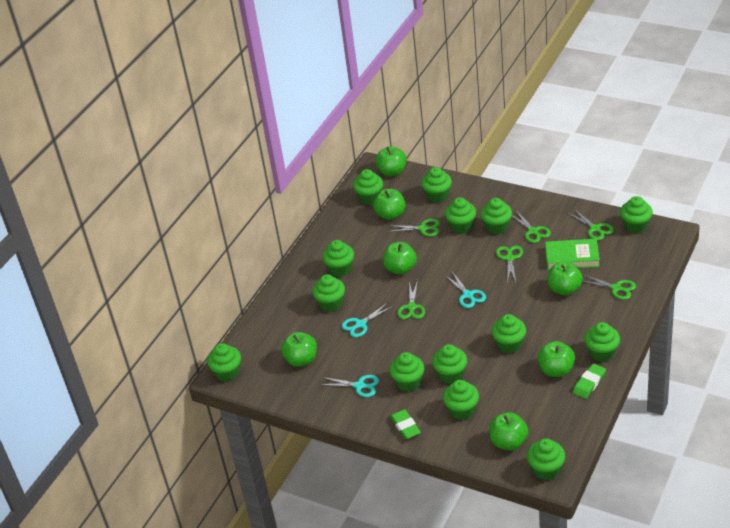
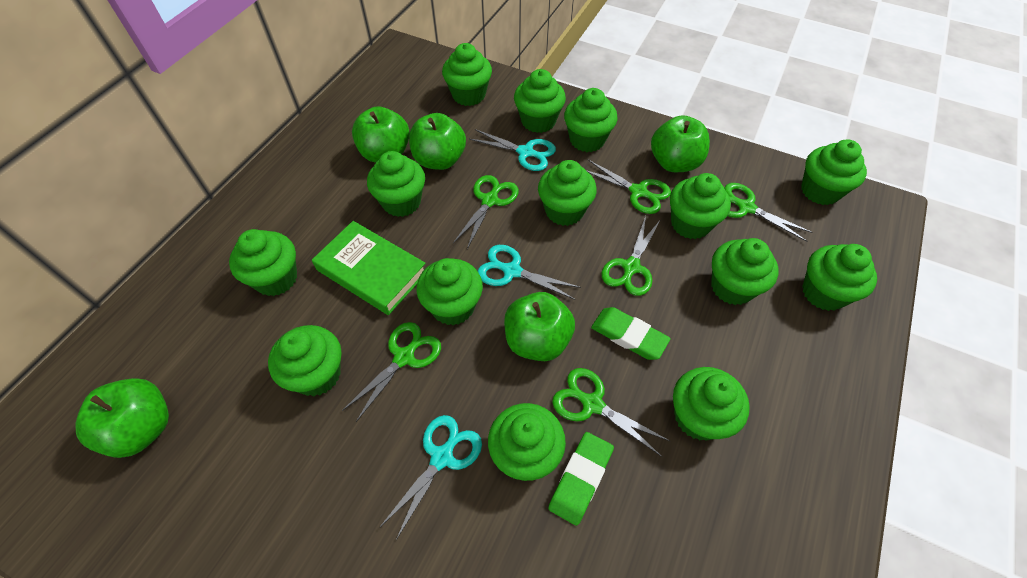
green apple: [281,332,317,367] [373,189,406,220] [375,146,406,176] [383,242,417,275] [490,412,529,450] [538,341,575,377] [548,262,583,296] = 7 -> [75,378,169,458] [352,106,410,163] [409,113,466,170] [504,292,575,361] [651,115,710,172] = 5

